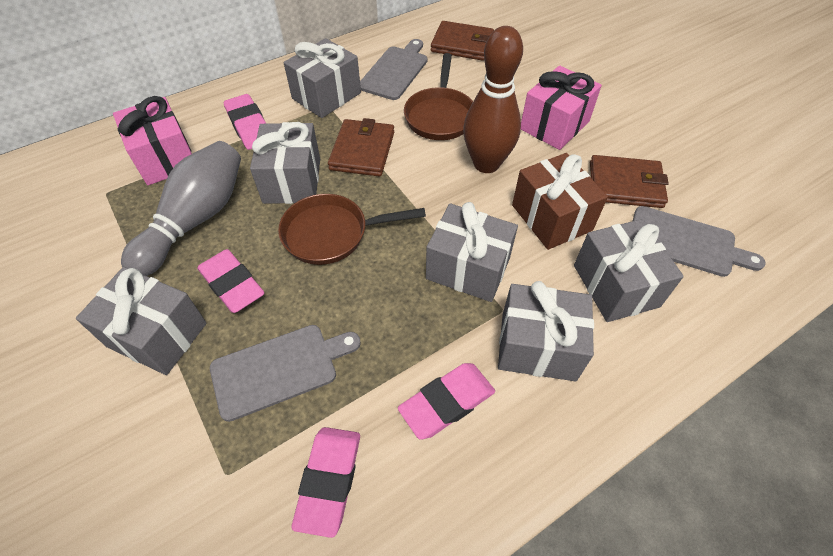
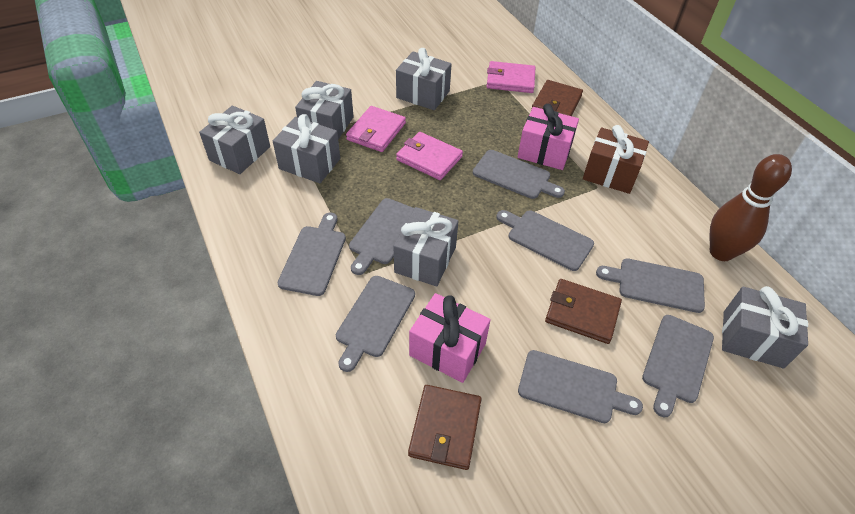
brown pan: [278,194,426,265] [404,53,473,140] = 2 -> none = 0
grey bowling pin: [121,141,241,276] = 1 -> none = 0
grey cutting board: [210,325,361,422] [360,39,428,100] [633,206,766,277] = 3 -> [278,213,346,296] [336,276,415,372] [349,198,414,275] [473,150,565,199] [496,210,594,271] [518,350,643,423] [596,258,705,313] [642,315,714,417] = 8
pink eraser: [197,249,264,313] [224,94,266,150] [292,427,360,538] [398,363,495,440] = 4 -> none = 0
pink wallet: none = 0 -> [346,106,406,152] [396,132,463,180] [487,61,535,93] = 3

